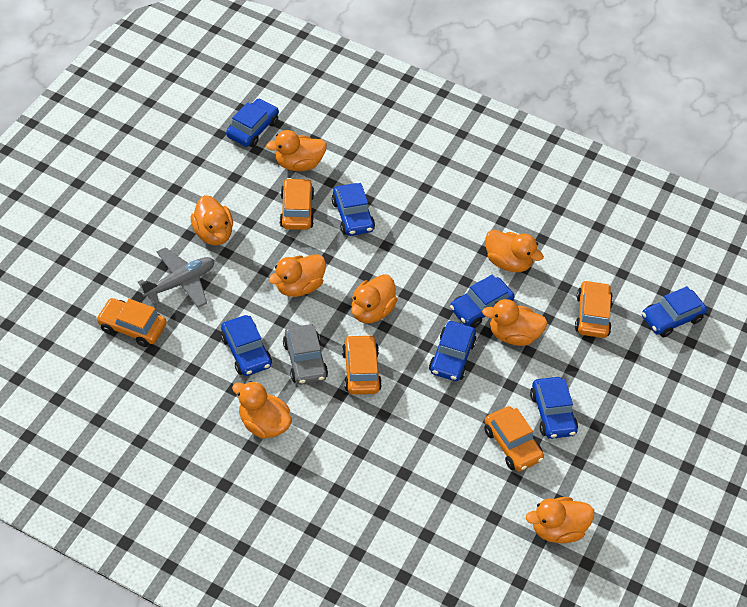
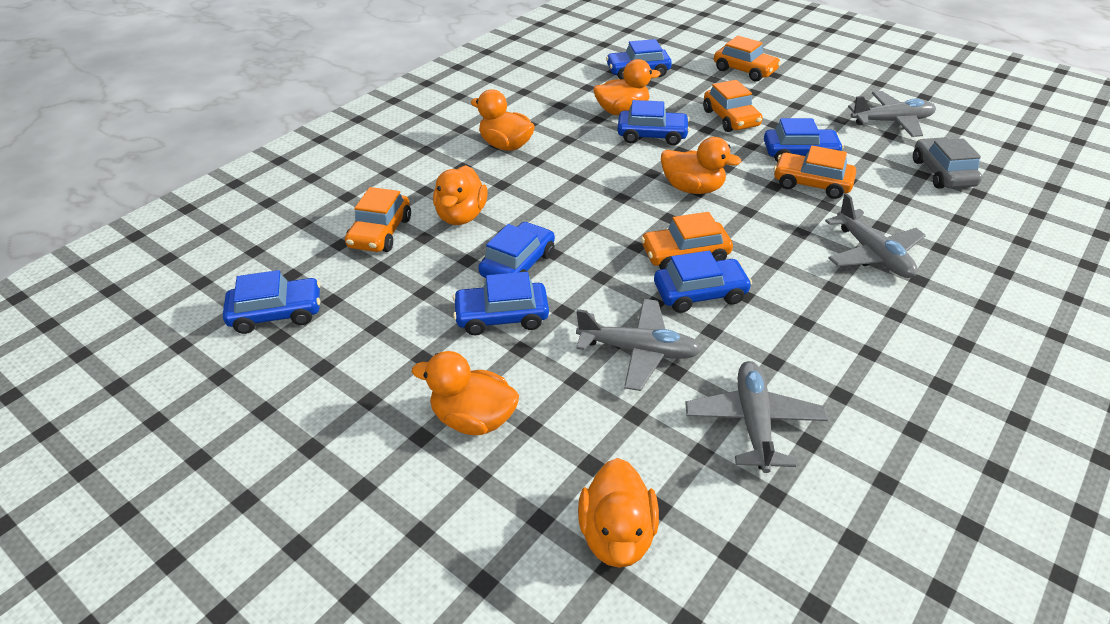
grey plane: [138,247,214,308] = 1 -> [576,299,702,391] [685,361,828,473] [825,193,926,278] [848,91,936,137] = 4
orange duck: [191,195,233,245] [232,381,292,439] [266,130,327,171] [269,254,326,297] [351,274,398,323] [482,299,547,346] [485,230,544,272] [526,497,594,543] = 8 -> [412,351,519,435] [433,165,488,225] [471,89,535,151] [578,458,659,568] [593,59,661,115] [661,137,742,194] = 6

